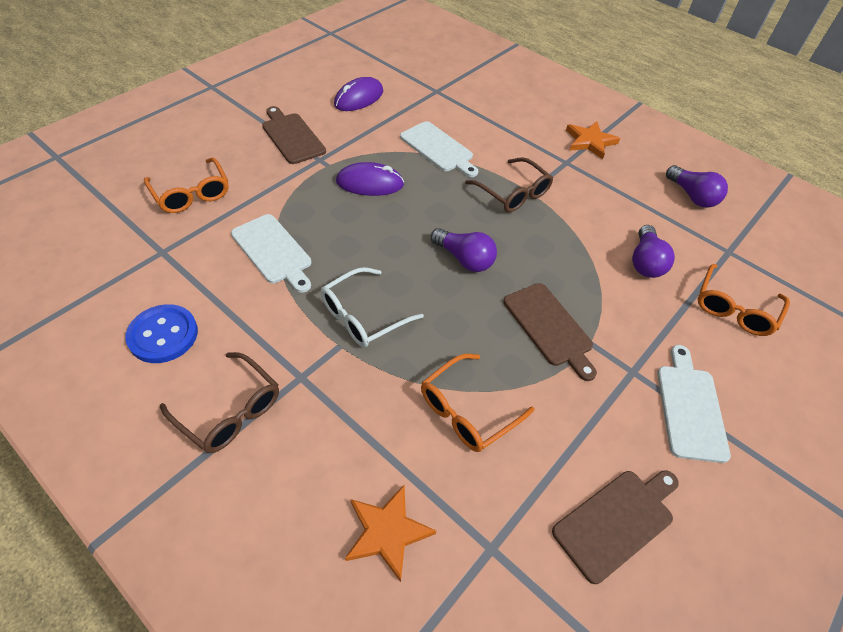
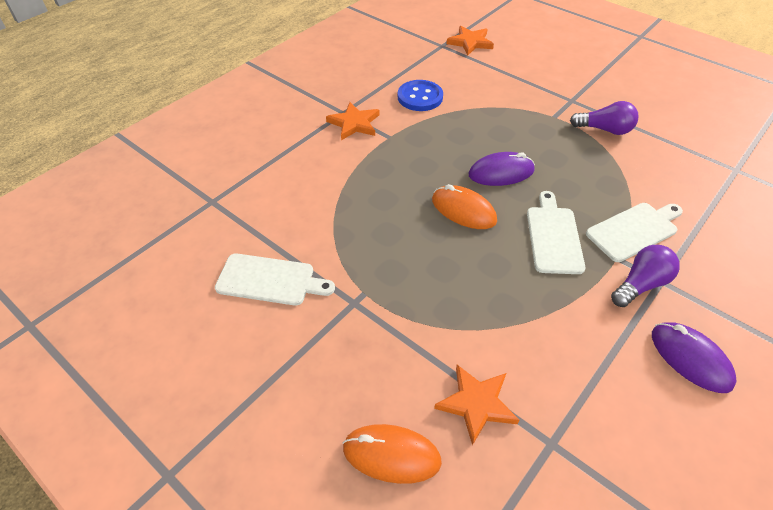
brown cutting board: [262,106,326,164] [503,283,597,381] [552,470,679,584] = 3 -> none = 0
brown glasses: [160,352,279,453] [465,157,553,212] = 2 -> none = 0
orange glasses: [144,158,228,213] [421,354,534,452] [698,264,790,336] = 3 -> none = 0
orange mouse: none = 0 -> [343,424,442,484] [432,184,497,229] = 2
orange star: [345,485,436,582] [566,121,620,159] = 2 -> [326,102,379,140] [434,365,519,446] [447,26,494,55] = 3
purple light bulb: [431,228,497,272] [632,225,675,278] [666,165,728,208] = 3 -> [570,101,638,135] [611,245,680,307] = 2
white glasses: [321,267,424,347] = 1 -> none = 0

